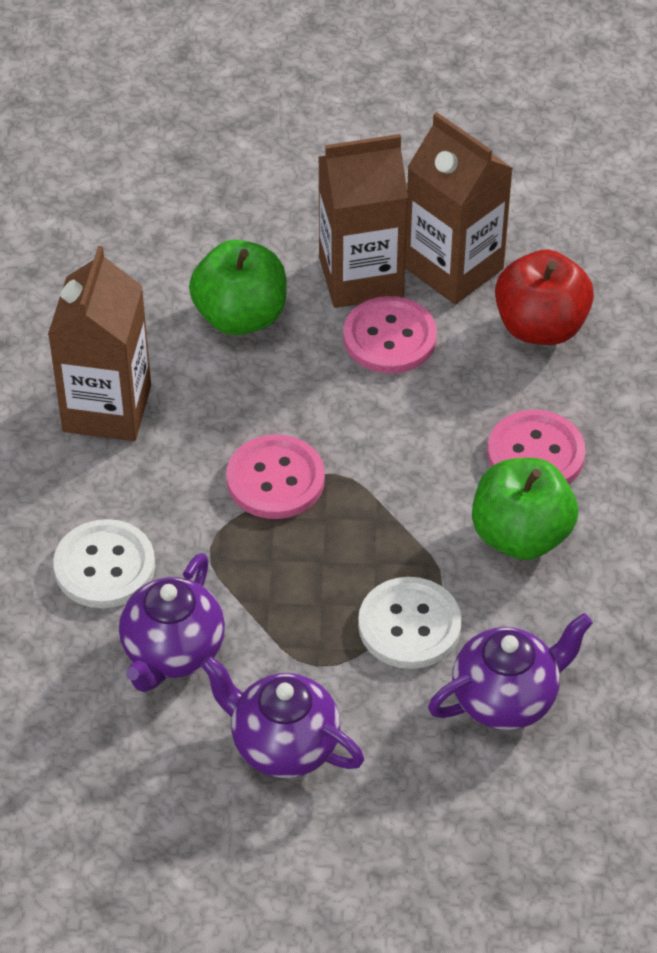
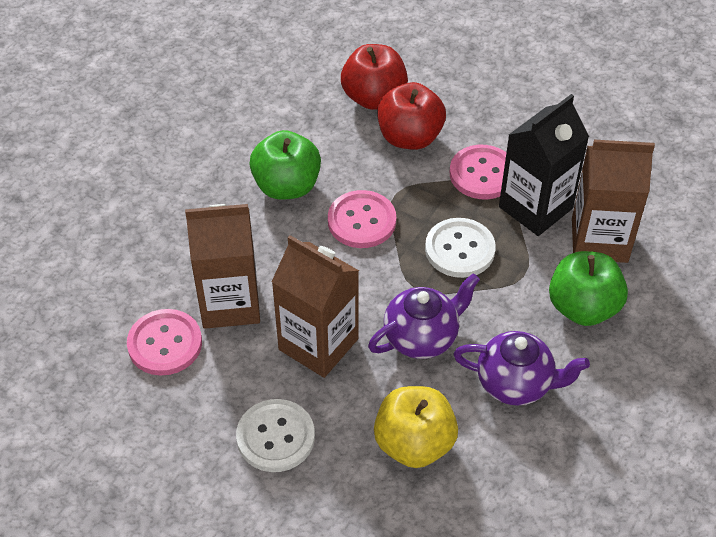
black carton: none = 0 -> [499,94,589,236] = 1
purple teapot: [119,553,225,692] [201,656,364,778] [428,613,593,730] = 3 -> [368,273,480,359] [453,331,590,406] = 2
red apple: [495,249,594,345] = 1 -> [341,44,408,110] [377,82,446,150] = 2
yellow apple: none = 0 -> [374,386,458,468] = 1

